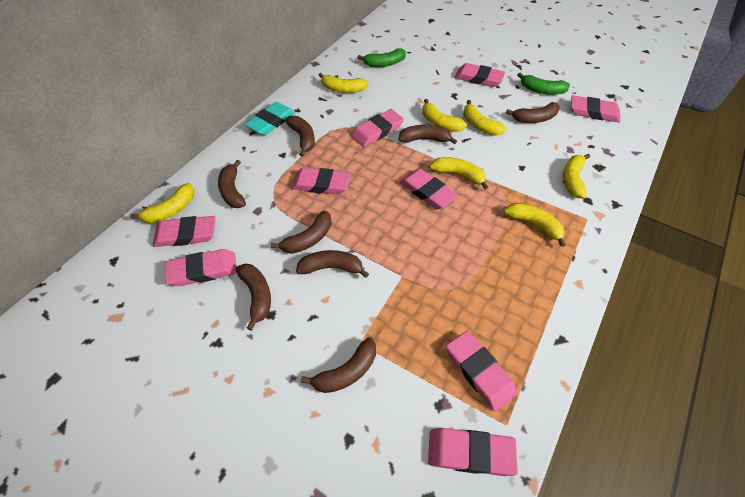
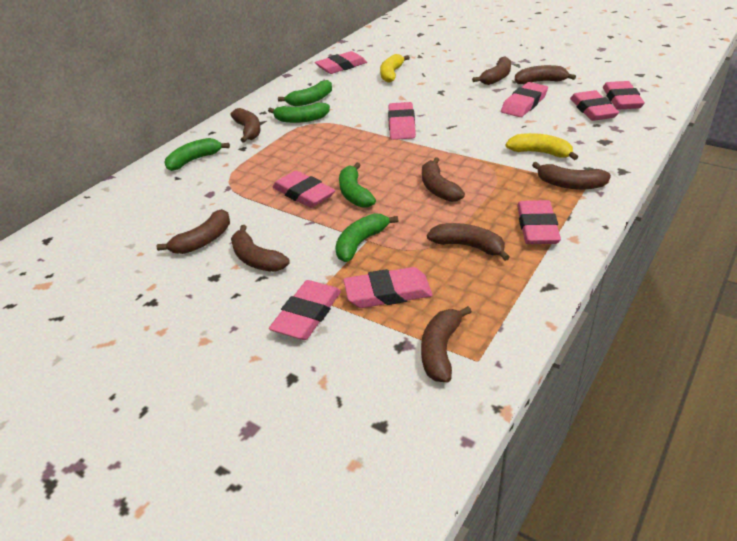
brown banana: [218,160,246,208] [236,264,271,330] [271,211,331,254] [285,116,315,157] [296,250,369,278] [301,337,376,393] [398,125,457,144] [506,102,560,123] = 8 -> [156,209,230,254] [230,108,260,142] [231,225,290,272] [421,306,472,383] [422,157,465,202] [427,223,510,261] [472,57,511,85] [515,65,576,84] [532,162,611,189] = 9
green banana: [357,48,406,67] [517,73,570,95] = 2 -> [164,138,230,171] [268,103,330,123] [278,80,332,106] [335,213,398,262] [339,163,376,208] = 5
turquoise eraser: [244,102,295,135] = 1 -> none = 0
yellow banana: [130,183,194,223] [319,73,368,93] [422,99,467,132] [430,157,488,190] [463,100,507,136] [504,203,566,247] [563,154,590,198] = 7 -> [380,54,410,83] [506,133,578,160] = 2

